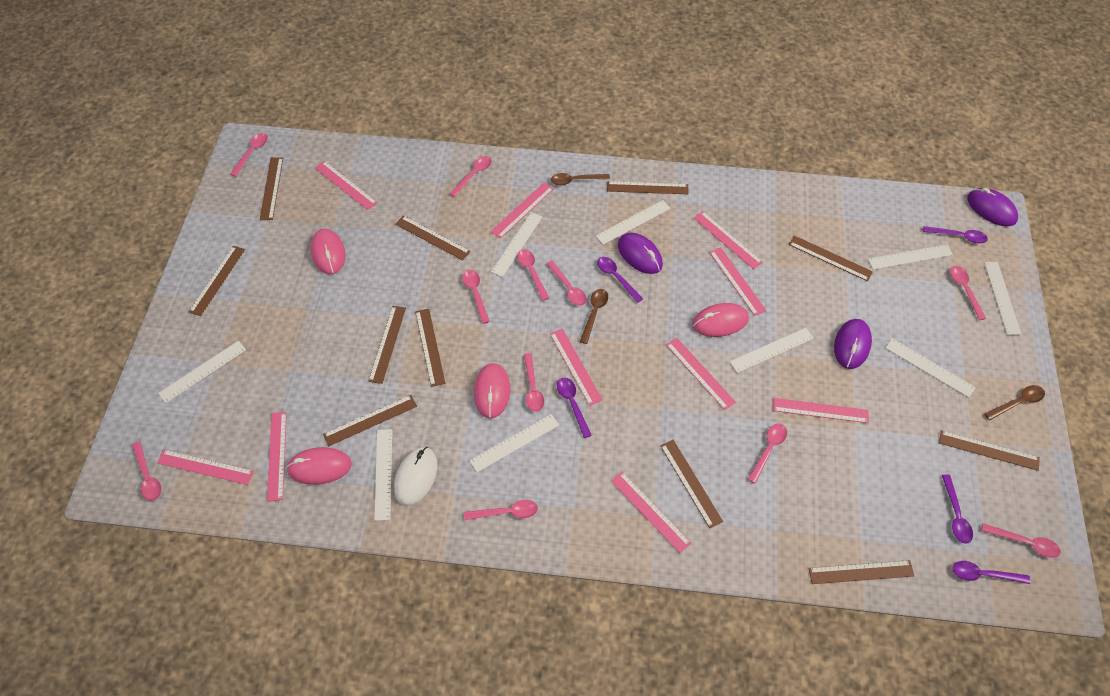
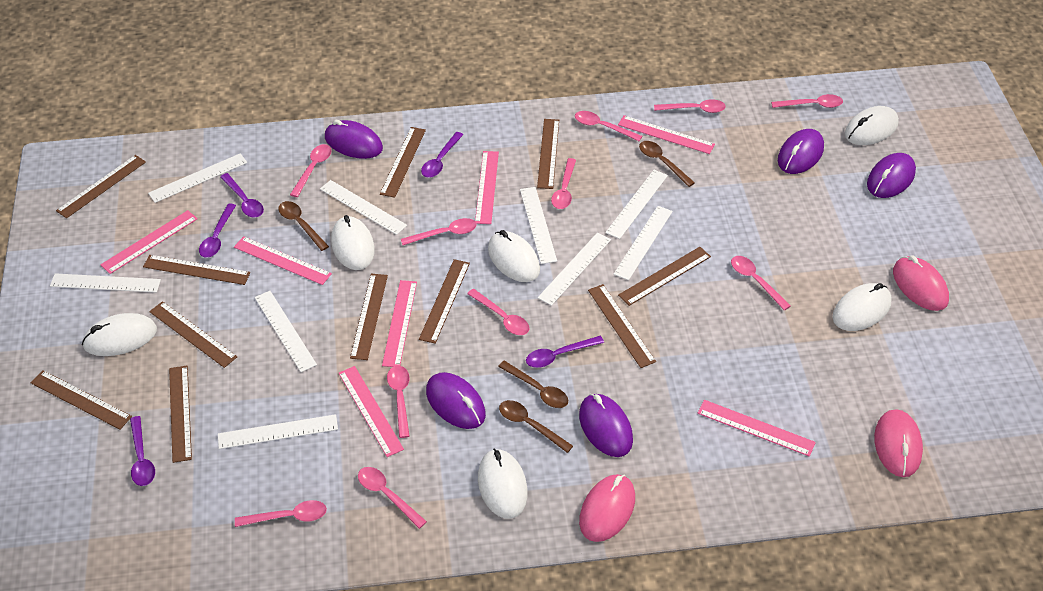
brown spoon: [551,173,610,185] [580,289,608,344] [985,385,1045,420] = 3 -> [278,201,329,251] [498,361,568,408] [499,400,573,453] [639,141,695,187] = 4
pink mouse: [286,447,352,485] [311,229,346,274] [474,363,510,419] [692,303,749,337] = 4 -> [579,474,635,542] [874,409,923,477] [893,256,949,311] = 3
pink ruler: [157,450,254,485] [267,412,287,502] [315,161,377,210] [491,183,554,239] [550,329,602,406] [611,472,691,553] [666,338,736,410] [694,211,763,269] [709,247,767,316] [773,398,869,423] = 10 -> [100,210,198,274] [234,236,332,285] [339,366,404,457] [382,280,417,367] [475,151,499,224] [618,115,715,154] [698,400,816,457] = 7
purple mouse: [618,232,663,274] [834,319,872,369] [967,188,1018,226] = 3 -> [325,120,383,159] [426,372,486,429] [579,394,633,457] [778,129,824,174] [867,153,916,198] = 5
white mouse: [394,447,438,506] = 1 -> [82,313,157,356] [331,215,375,270] [478,448,528,519] [488,230,540,282] [832,283,892,331] [845,106,899,145] = 6

